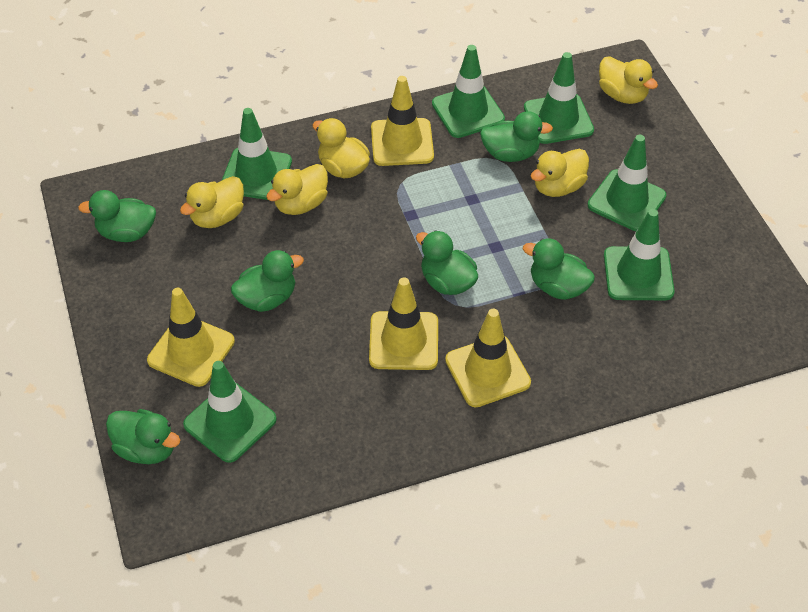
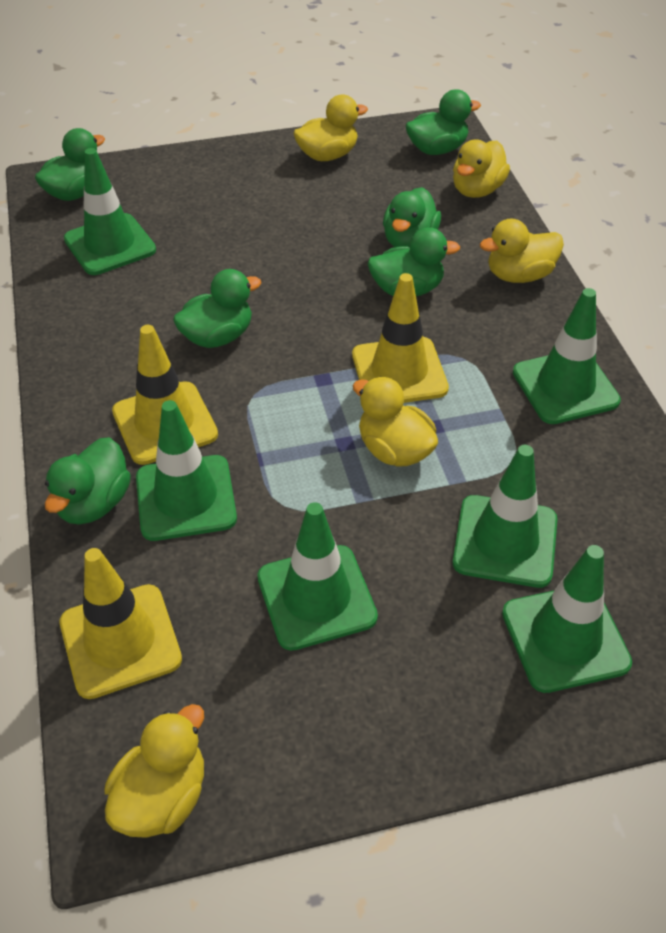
yellow traffic cone: [147,288,235,387] [369,278,438,370] [371,76,434,166] [445,309,531,407] = 4 -> [60,548,182,699] [112,325,218,465] [352,273,449,403] = 3

